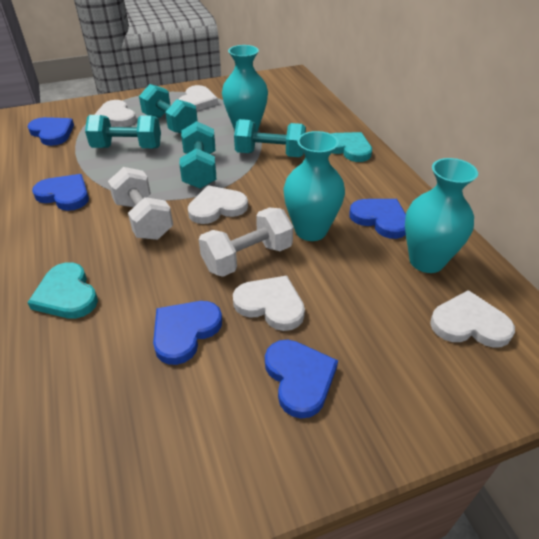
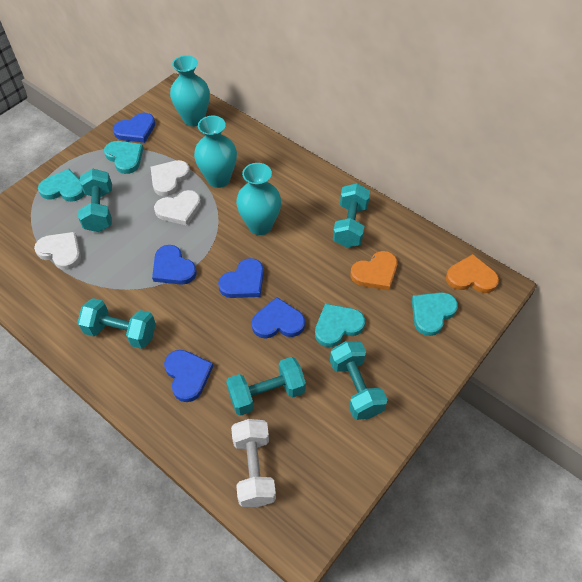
orange heart: none = 0 -> [351,251,397,290] [446,254,499,293] = 2
turquoise dumbbell: [85,115,161,148] [139,84,198,133] [179,121,216,189] [234,119,306,157] = 4 -> [77,298,156,349] [78,169,112,232] [226,357,306,416] [330,341,387,420] [333,183,370,248] = 5
turquoise heart: [27,263,98,319] [331,132,372,162] = 2 -> [38,169,85,202] [104,141,143,174] [315,304,365,347] [412,292,458,336] = 4
white dumbbell: [108,167,173,240] [199,208,293,277] = 2 -> [231,419,276,507] = 1
white heart: [94,100,136,127] [178,85,218,111] [188,185,248,224] [233,275,305,331] [430,290,515,348] = 5 -> [34,232,81,270] [151,160,190,196] [154,190,201,226] = 3

